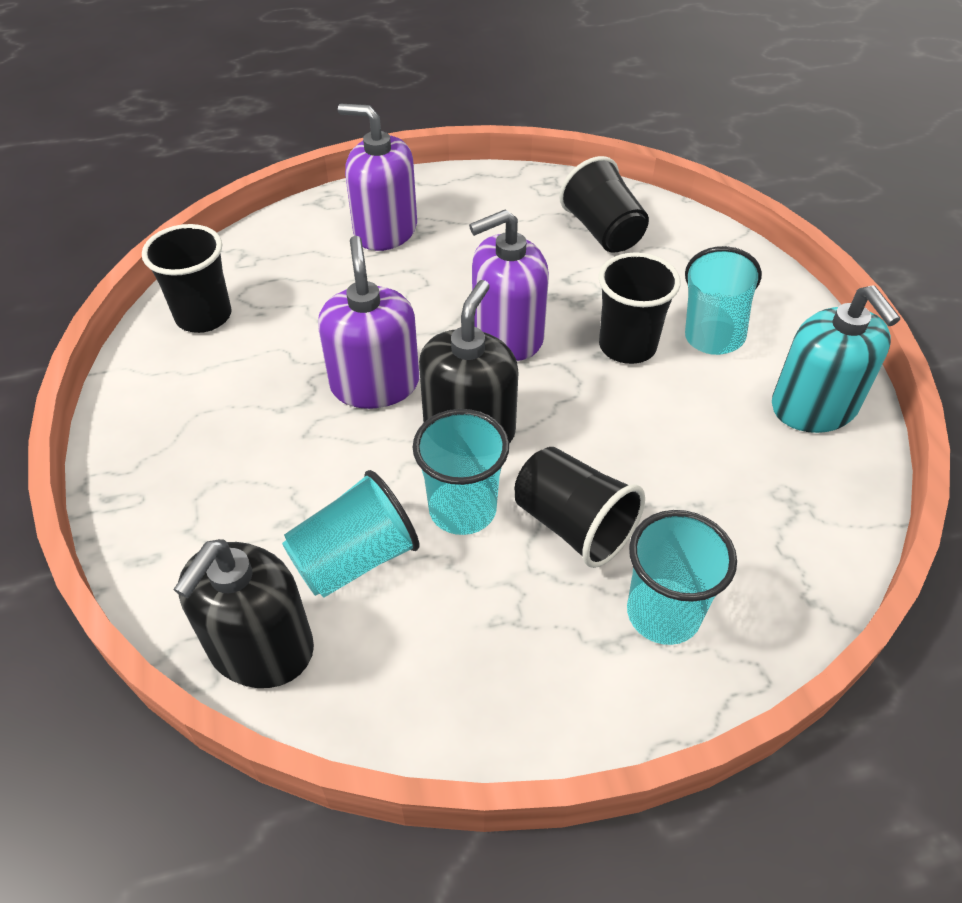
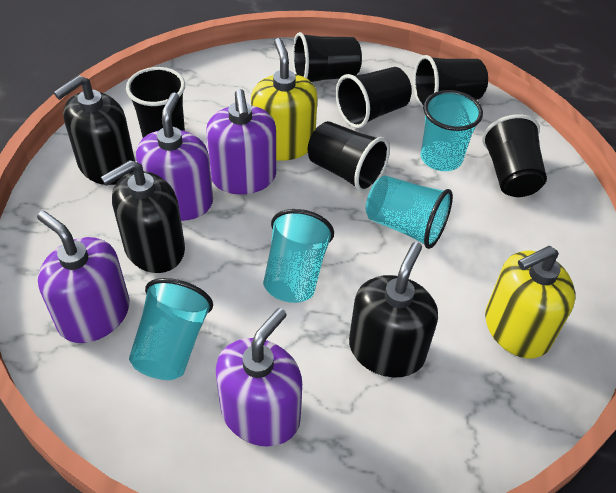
black cup: [142,224,232,333] [514,447,645,568] [559,156,649,253] [599,252,681,364] = 4 -> [126,67,185,138] [292,32,362,82] [308,121,390,193] [336,67,412,128] [413,55,488,108] [482,114,547,197] = 6
black soap dispenser: [173,539,314,688] [419,280,519,444] = 2 -> [54,75,135,185] [101,160,185,273] [349,242,438,377] = 3
purple soap dispenser: [318,236,419,409] [338,104,417,251] [469,209,549,361] = 3 -> [37,211,130,343] [136,92,213,221] [206,89,276,194] [216,308,302,447] = 4
turquoise soap dispenser: [772,286,900,433] = 1 -> none = 0
yellow soap dispenser: none = 0 -> [251,38,318,161] [485,246,575,358] = 2

